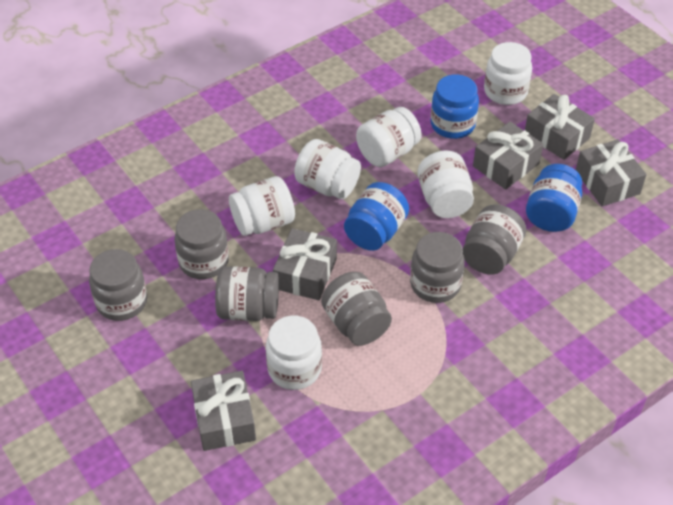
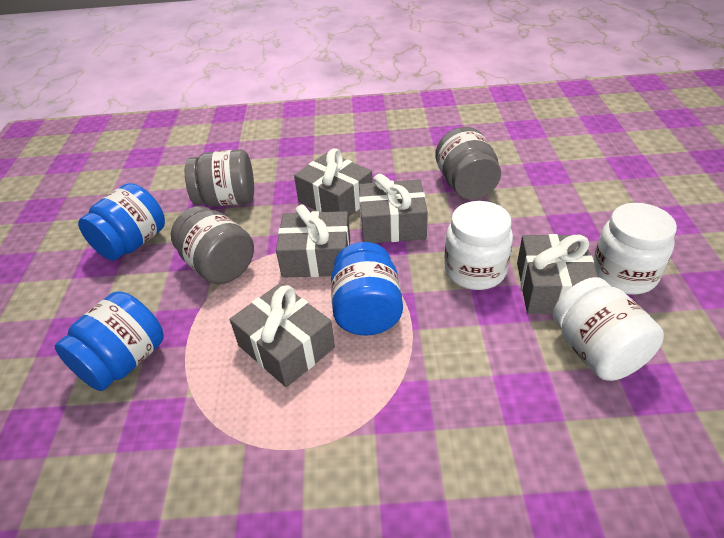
grey jar: [89,249,147,321] [174,209,229,279] [215,266,279,321] [321,272,392,346] [410,232,465,303] [463,205,526,275] = 6 -> [171,206,254,284] [185,149,254,206] [435,127,501,199] = 3
white jar: [229,176,295,236] [266,316,322,390] [294,139,361,199] [356,107,422,167] [417,151,474,218] [484,42,532,105] = 6 -> [445,201,513,290] [553,277,664,381] [593,203,677,294] = 3

